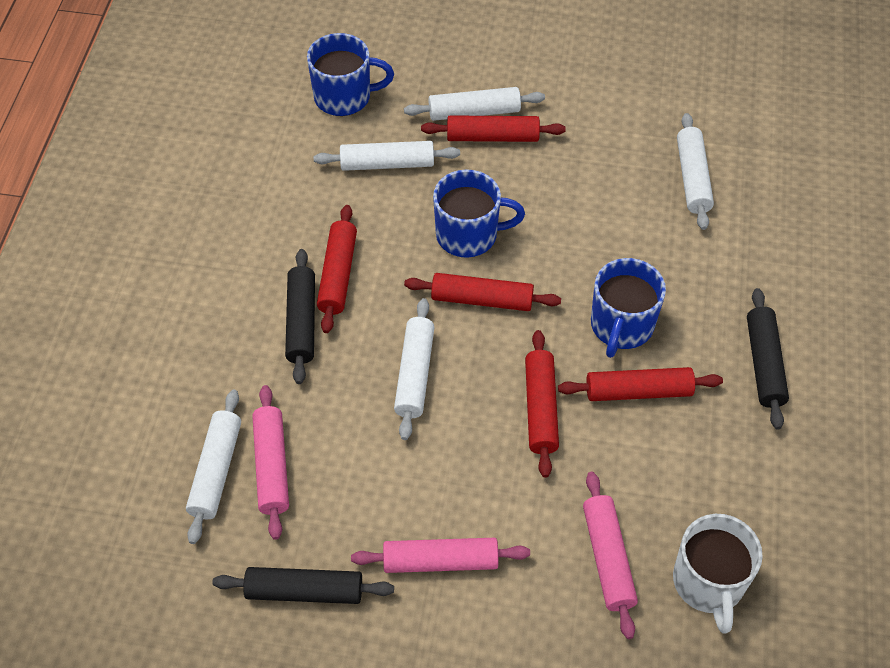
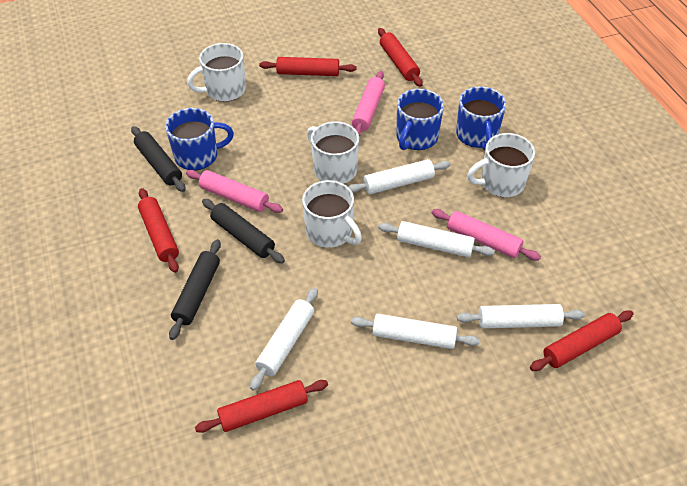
white mug: [673,514,763,634] = 1 -> [187,43,246,102] [302,180,362,248] [307,121,359,184] [467,133,535,197] = 4

